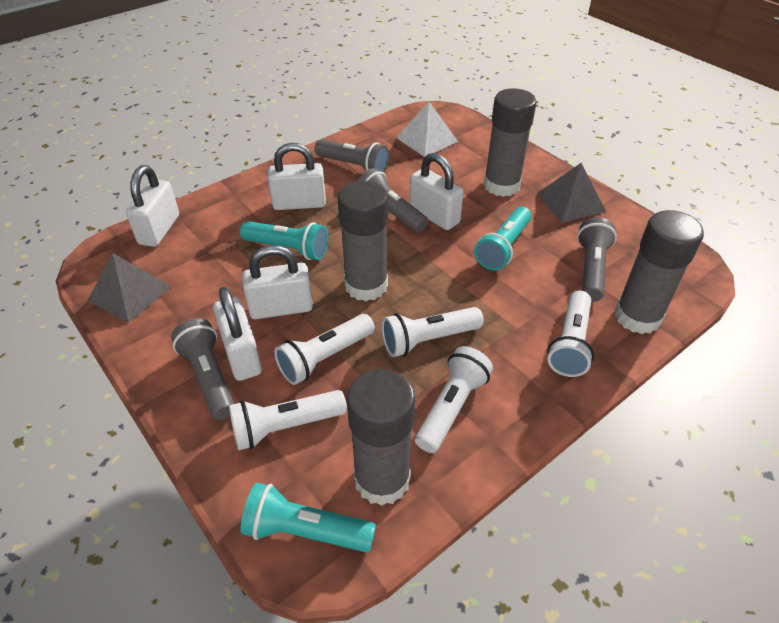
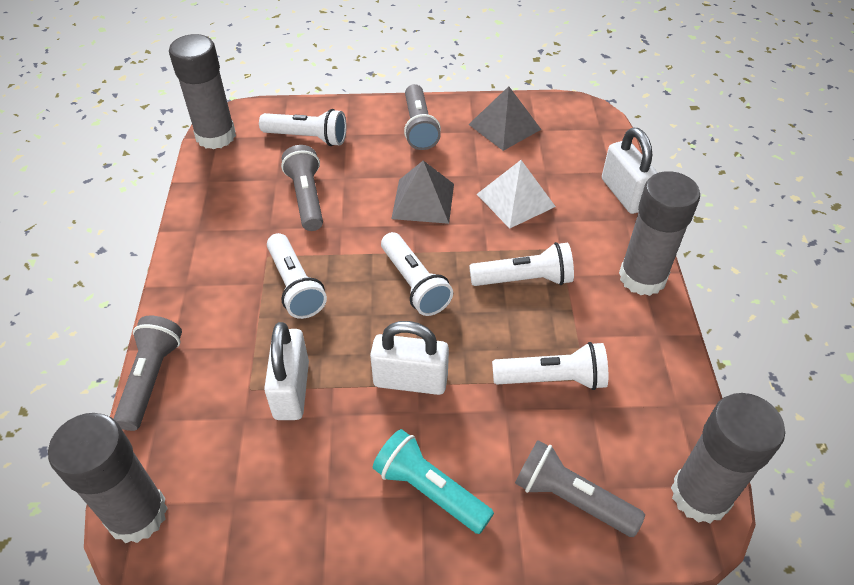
turquoise flashlight: [240,221,328,260] [240,483,376,552] [474,207,532,270] = 3 -> [373,429,494,534] = 1
white padlock: [126,165,179,247] [213,287,262,381] [242,245,313,319] [268,143,326,210] [409,153,464,230] = 5 -> [264,322,309,420] [370,321,449,395] [602,128,658,214] = 3

